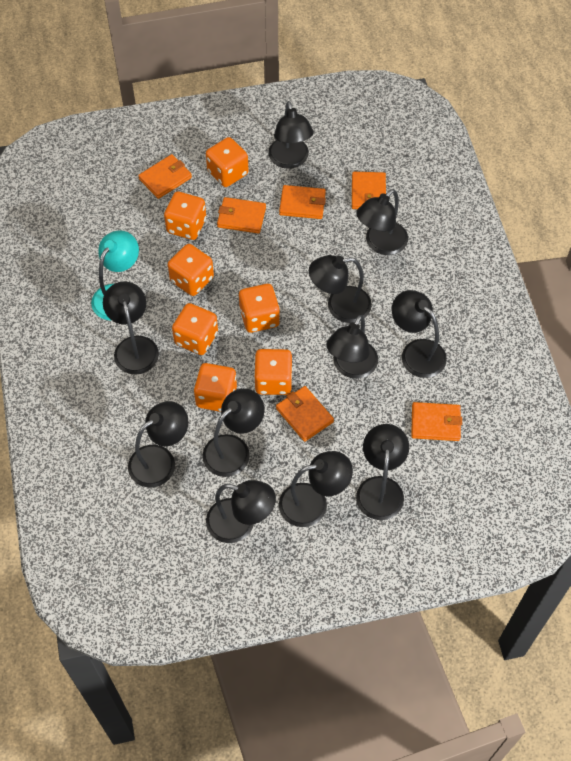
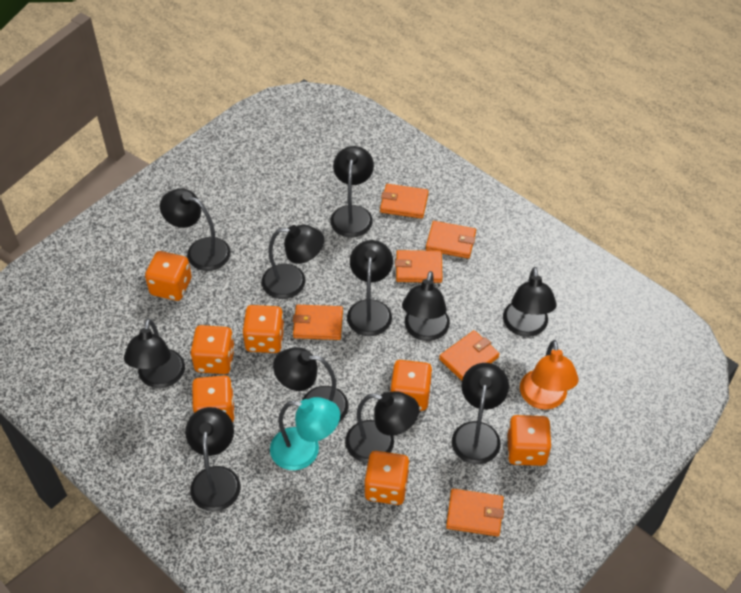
orange lamp: none = 0 -> [520,340,579,410] = 1

